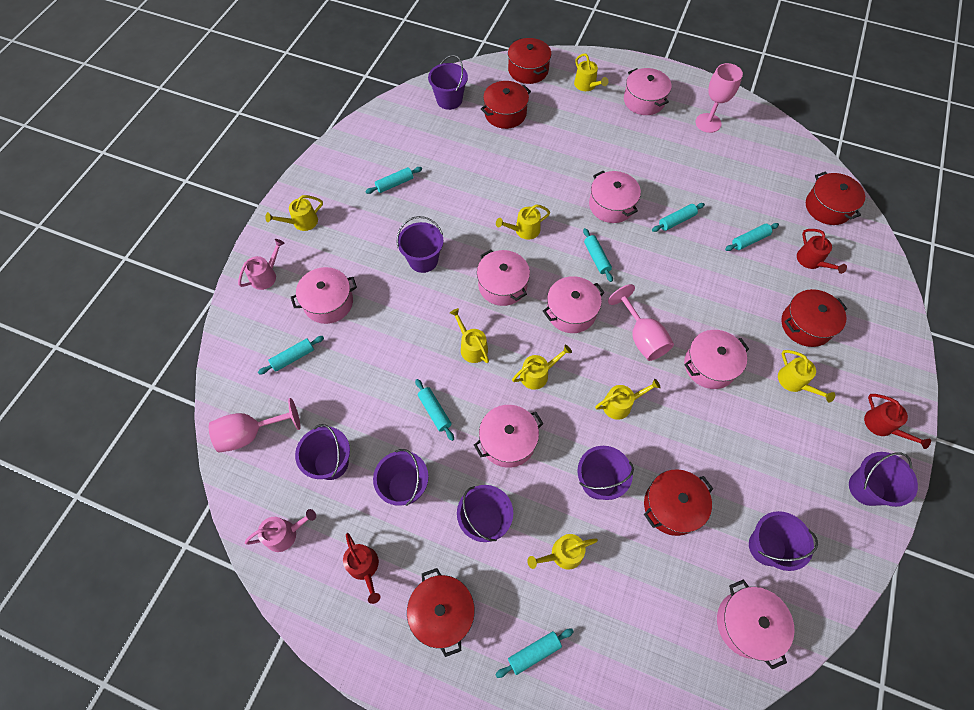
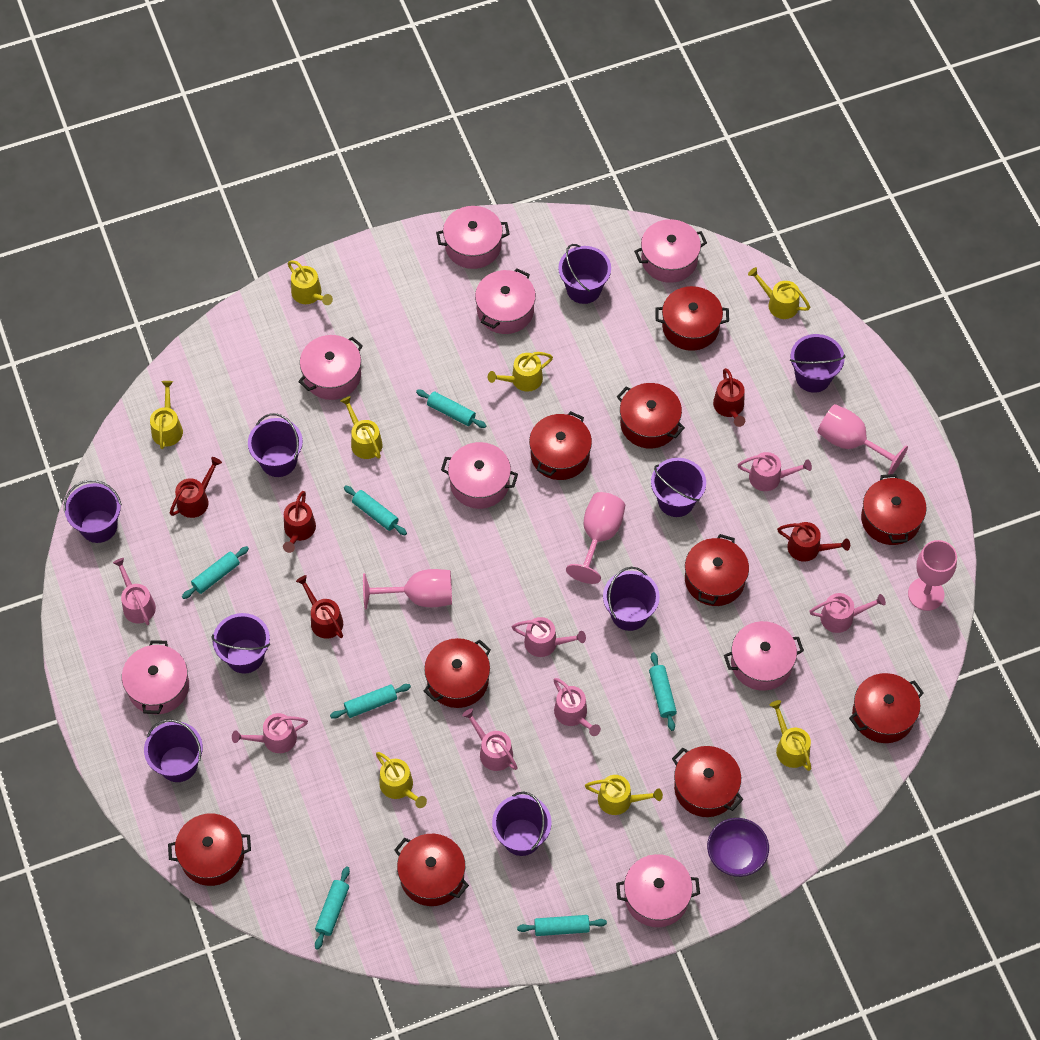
pink goblet: [209,398,301,453] [608,284,674,361] [695,63,743,133] = 3 -> [363,569,452,610] [566,492,625,584] [818,404,908,475] [908,540,957,611] = 4
pink watering can: [238,239,285,290] [245,509,316,552] = 2 -> [113,558,156,625] [232,713,308,753] [462,708,518,771] [512,617,586,657] [554,678,601,736] [738,452,812,491] [809,593,886,633] = 7
purple bowl: none = 0 -> [707,818,769,877] = 1
purple bucket: [295,424,350,480] [373,449,429,506] [397,216,443,273] [428,55,468,110] [457,485,513,542] [578,446,634,500] [749,511,818,571] [849,452,918,507] = 8 -> [64,480,122,543] [144,719,203,782] [211,613,270,674] [248,413,303,477] [492,792,552,856] [558,244,611,304] [603,567,660,631] [651,458,706,517] [790,334,846,393] = 9
red pot: [407,568,475,657] [481,81,531,129] [508,38,551,84] [644,469,713,536] [781,289,847,347] [806,171,865,225] = 6 -> [168,814,251,886] [394,834,469,906] [424,638,491,708] [529,411,592,480] [617,383,685,448] [655,286,729,351] [672,746,744,817] [685,534,749,606] [849,673,924,743] [861,474,927,545] = 10
red watering can: [343,533,381,604] [797,229,847,274] [864,394,931,449] = 3 -> [170,457,222,518] [283,491,316,553] [296,575,343,639] [713,368,745,427] [777,522,850,562] = 5

